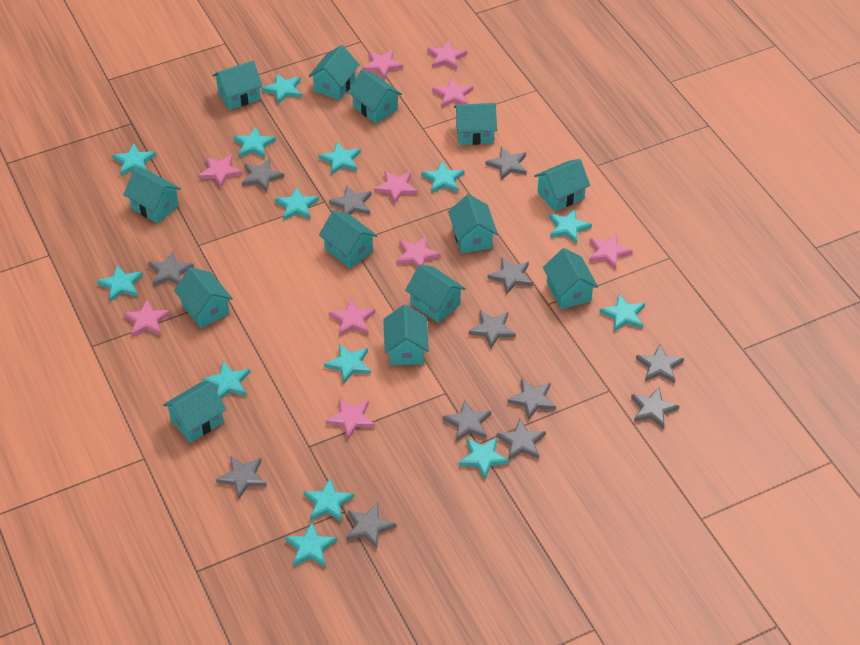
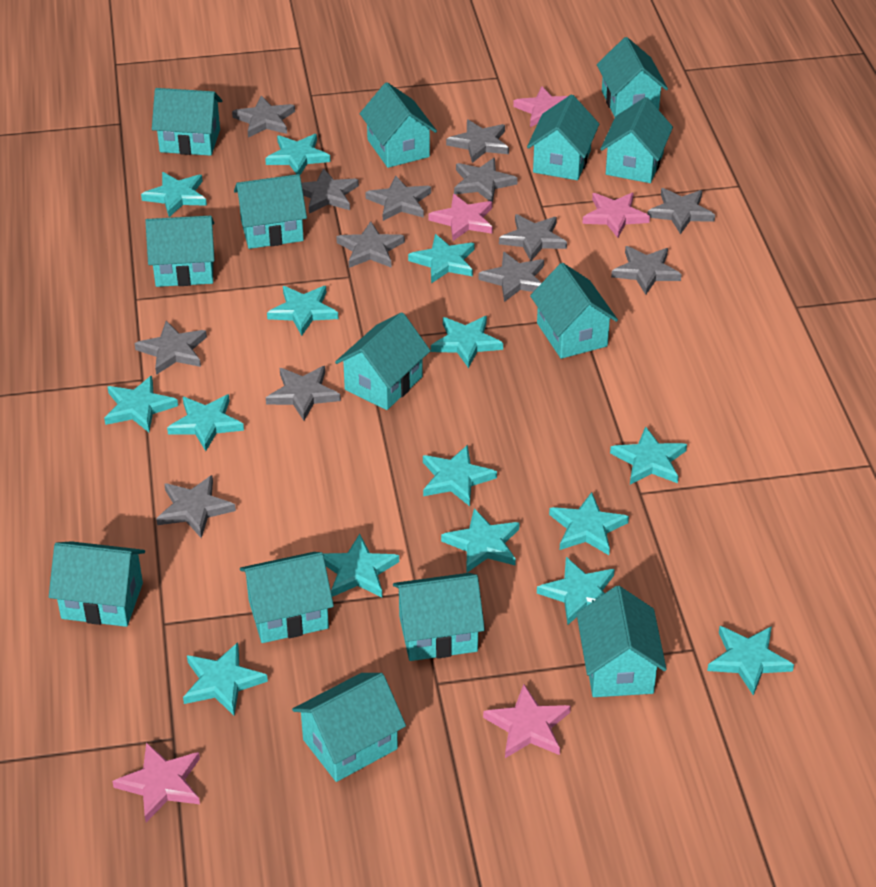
pink star: [123,300,171,337] [198,155,242,188] [326,399,375,440] [329,299,375,336] [363,50,403,80] [374,171,417,204] [396,236,440,267] [427,40,467,70] [432,77,473,108] [589,234,633,270] = 10 -> [112,742,200,822] [429,194,493,241] [483,684,571,758] [513,86,568,127] [582,193,650,238] = 5
turquoise house: [123,169,181,223] [163,382,226,443] [174,267,233,328] [212,61,263,110] [308,45,360,100] [319,210,377,268] [348,69,402,124] [383,304,429,365] [405,264,466,323] [448,194,498,253] [454,103,497,145] [534,159,590,212] [543,248,598,309] = 13 -> [49,541,145,627] [145,215,215,287] [152,88,222,156] [234,174,307,249] [240,552,334,643] [292,673,406,782] [335,312,431,410] [360,82,437,168] [393,573,485,661] [527,95,599,180] [530,263,618,359] [577,586,667,697] [597,37,668,117] [600,97,673,183] = 14
turquoise star: [97,265,143,302] [112,143,156,176] [202,361,250,399] [233,127,276,158] [262,73,302,104] [275,186,319,221] [285,522,337,567] [303,478,354,522] [319,142,361,175] [324,344,371,384] [421,161,465,194] [459,437,509,479] [549,208,592,244] [599,294,645,332] = 14 -> [104,376,178,432] [141,172,207,217] [167,394,244,451] [183,642,268,716] [265,134,331,175] [267,286,338,336] [323,534,399,597] [408,234,475,283] [423,445,497,506] [431,316,503,368] [441,508,520,573] [537,557,615,625] [549,492,629,555] [610,426,687,485] [707,626,794,696] = 15

